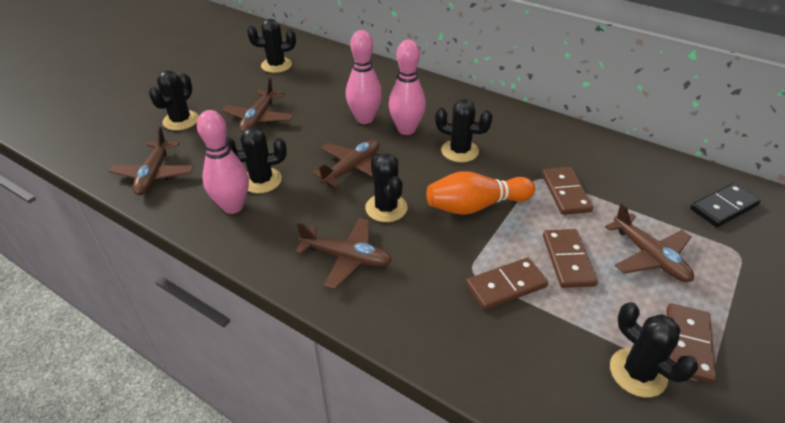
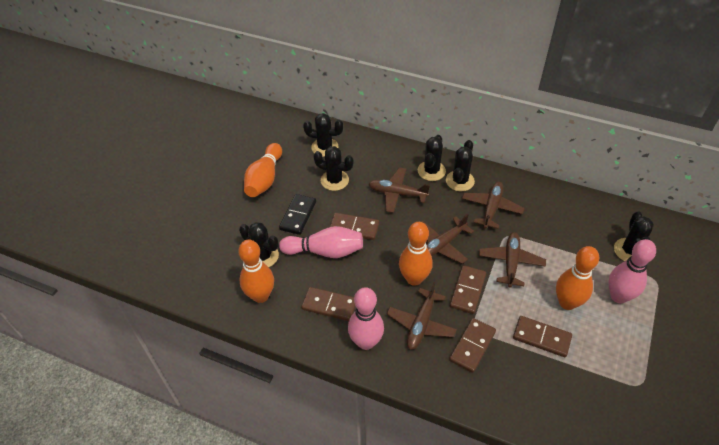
brown domino: [466,257,548,310] [542,167,593,215] [543,229,598,288] [666,303,716,383] = 4 -> [301,287,356,321] [330,213,379,240] [449,318,496,373] [450,265,486,314] [513,316,572,357] = 5
orange bowling pin: [426,171,535,215] = 1 -> [238,239,274,303] [244,143,282,197] [399,222,433,286] [556,246,599,310] = 4

